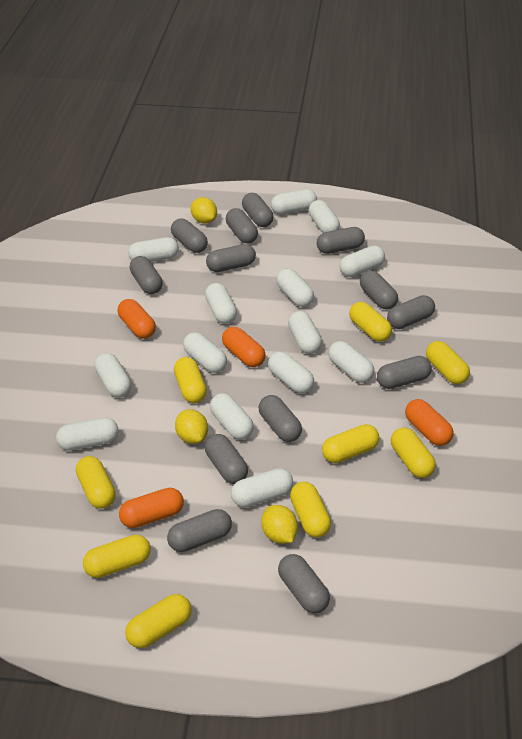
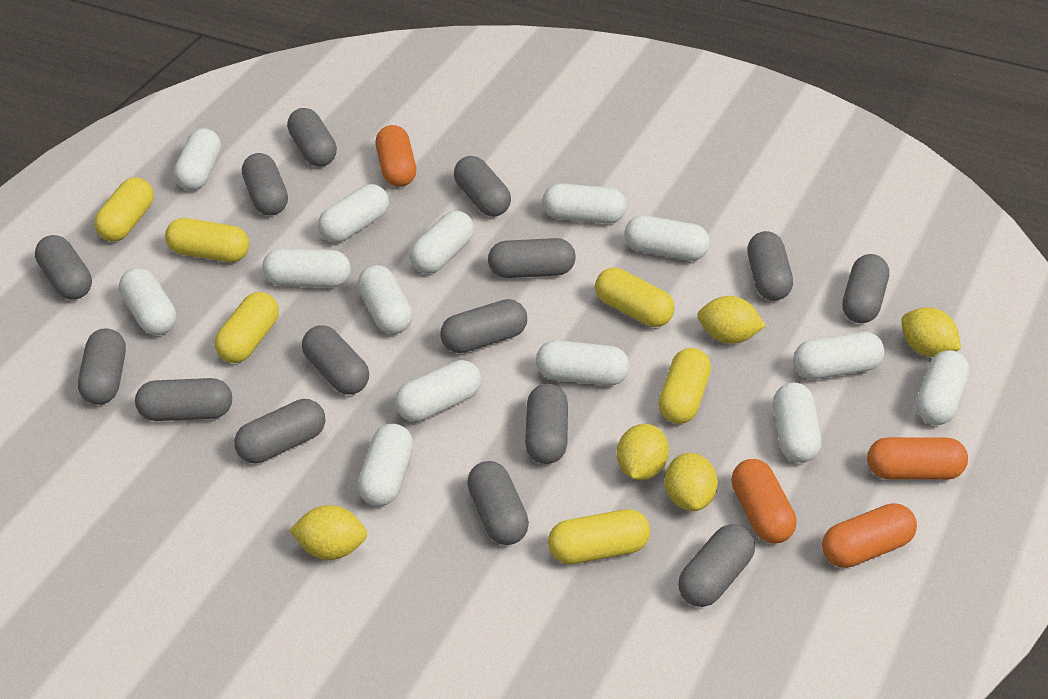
grey capsule: [130,256,163,294] [167,509,232,552] [171,219,208,253] [205,434,248,484] [206,244,256,272] [226,208,258,244] [242,193,274,227] [259,395,302,442] [278,554,330,613] [317,227,365,254] [360,270,398,309] [377,356,432,389] [387,295,435,329] = 13 -> [35,235,92,300] [78,328,126,405] [135,378,232,421] [234,399,325,463] [242,153,288,215] [287,108,337,167] [302,325,369,395] [440,299,527,353] [454,156,511,217] [467,461,529,545] [488,238,576,278] [525,384,568,464] [678,524,755,607] [747,231,793,301] [842,254,889,323] = 15
yellow capsule: [76,456,116,509] [83,535,151,578] [125,594,192,648] [174,357,207,403] [290,482,331,537] [322,424,380,463] [349,302,392,342] [391,427,436,478] [426,341,470,384] = 9 -> [94,177,154,242] [165,218,249,262] [215,292,279,363] [548,509,650,564] [595,268,675,327] [658,348,711,424] = 6
yellow lemon: [175,409,208,444] [191,197,217,224] [261,505,298,544] = 3 -> [289,505,367,560] [617,424,669,480] [665,453,718,511] [697,296,766,344] [901,307,961,357] = 5

